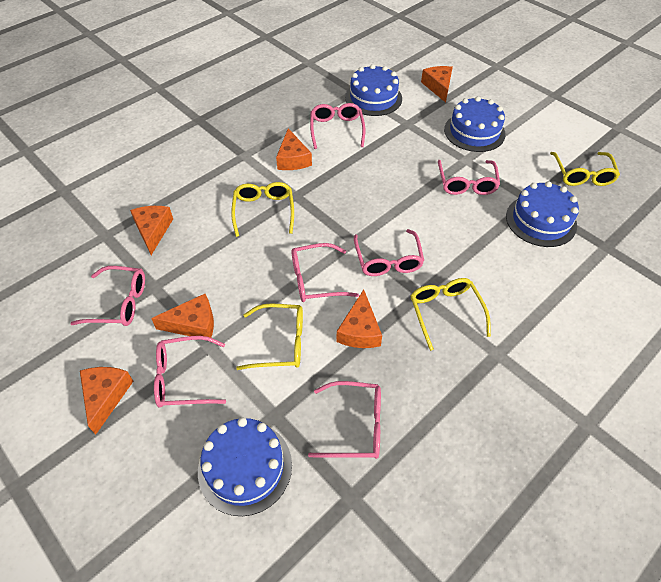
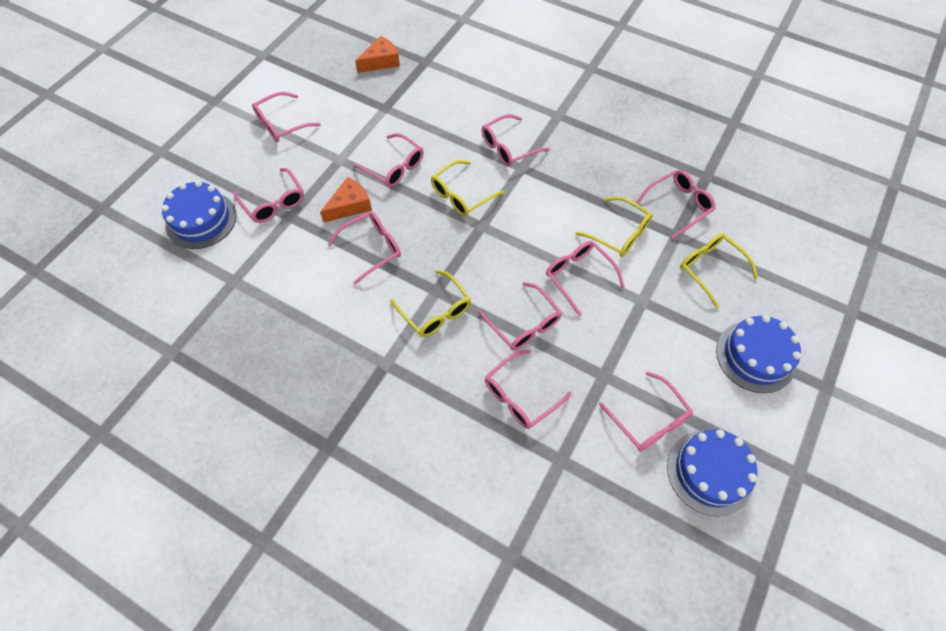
blue cake: [198,417,292,516] [345,64,402,116] [444,96,506,152] [506,181,579,247] = 4 -> [161,181,237,249] [667,430,758,516] [716,315,801,393] = 3
orange cheese: [80,367,133,435] [130,206,173,255] [151,294,214,338] [276,128,312,170] [336,289,382,348] [421,66,453,103] = 6 -> [320,177,372,222] [355,36,400,73] = 2
pink glasses: [70,266,145,326] [154,336,226,408] [291,243,359,302] [308,381,381,459] [310,103,365,149] [354,229,424,276] [438,160,500,195] = 7 -> [234,168,304,223] [252,92,321,142] [328,212,401,285] [353,133,424,187] [478,282,562,351] [481,114,550,167] [485,350,572,429] [546,241,625,317] [599,371,693,451] [636,170,716,239] = 10

